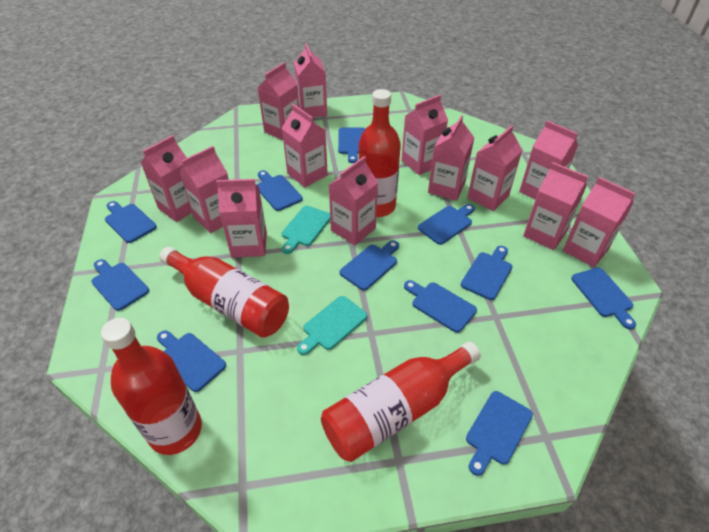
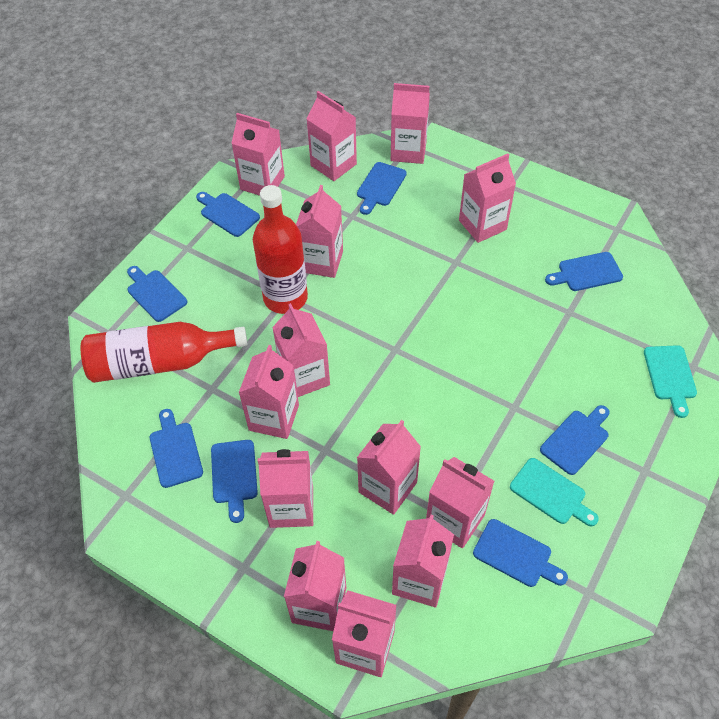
blue cutting board: [91,259,149,311] [105,201,157,243] [157,331,226,392] [257,170,303,211] [338,127,365,163] [340,240,399,290] [404,280,477,333] [418,204,475,245] [461,246,513,300] [466,391,533,476] [571,268,636,329] = 11 -> [127,266,187,322] [150,409,203,488] [196,192,260,237] [211,440,258,523] [357,162,407,215] [473,519,568,587] [540,405,609,475] [545,252,623,291] = 8
red bottle: [101,318,202,455] [159,247,289,338] [321,341,481,462] [359,89,401,217] = 4 -> [81,322,247,383] [253,185,308,314] = 2

